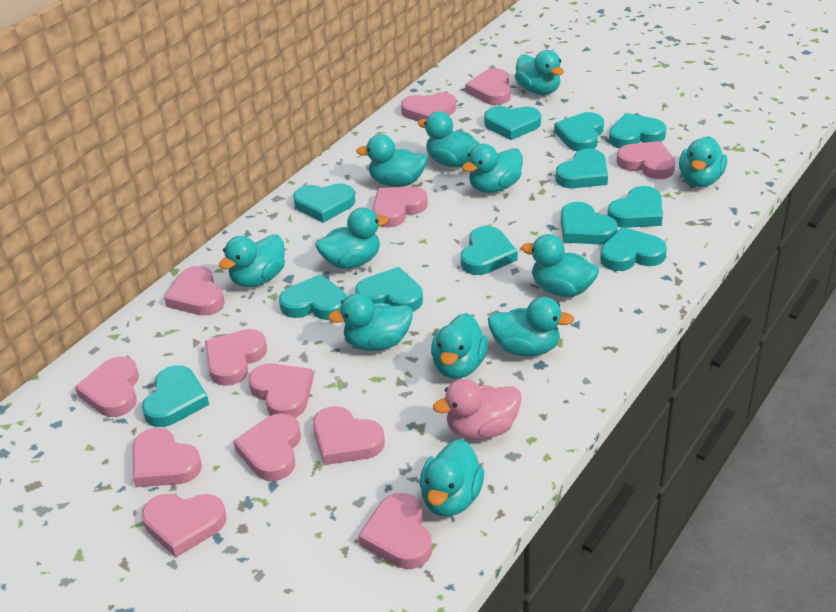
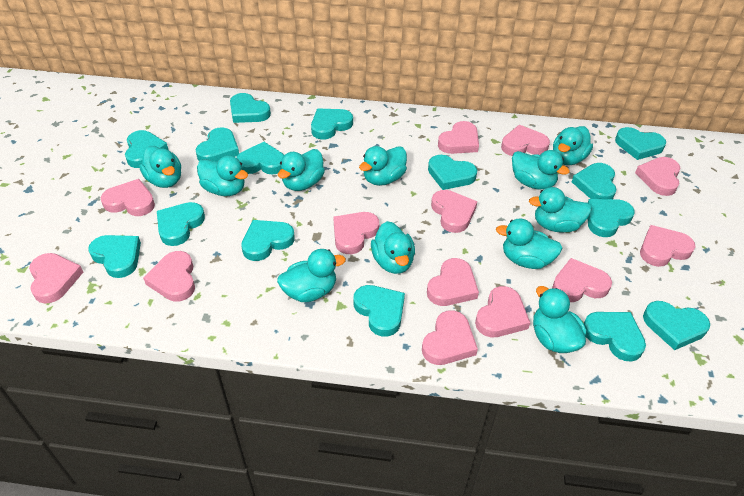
pink duck: [433,379,522,440] = 1 -> none = 0
turquoise duck: [219,234,285,287] [316,208,389,269] [328,293,413,351] [356,134,428,187] [418,111,480,168] [419,439,484,516] [431,313,488,379] [462,144,523,193] [488,297,574,356] [515,50,564,95] [521,234,599,297] [679,136,727,187] = 12 -> [139,146,181,188] [197,155,248,196] [277,249,346,302] [278,149,325,191] [359,146,407,186] [371,221,415,274] [496,218,563,269] [512,150,570,190] [529,187,592,233] [533,286,587,353] [553,126,593,165] = 11
turquoise heart: [142,365,209,427] [279,274,347,320] [293,183,355,223] [355,267,423,311] [461,226,518,275] [484,106,541,140] [554,112,604,152] [556,149,608,188] [561,202,618,245] [600,227,667,271] [607,186,663,228] [609,113,666,148] = 12 -> [88,235,141,278] [125,130,169,168] [157,202,205,246] [196,127,239,162] [230,93,271,123] [236,142,284,174] [241,220,295,261] [311,109,353,140] [353,285,405,337] [428,155,477,190] [572,163,617,199] [584,312,646,362] [587,199,635,237] [615,127,666,160] [643,301,710,350] = 15

